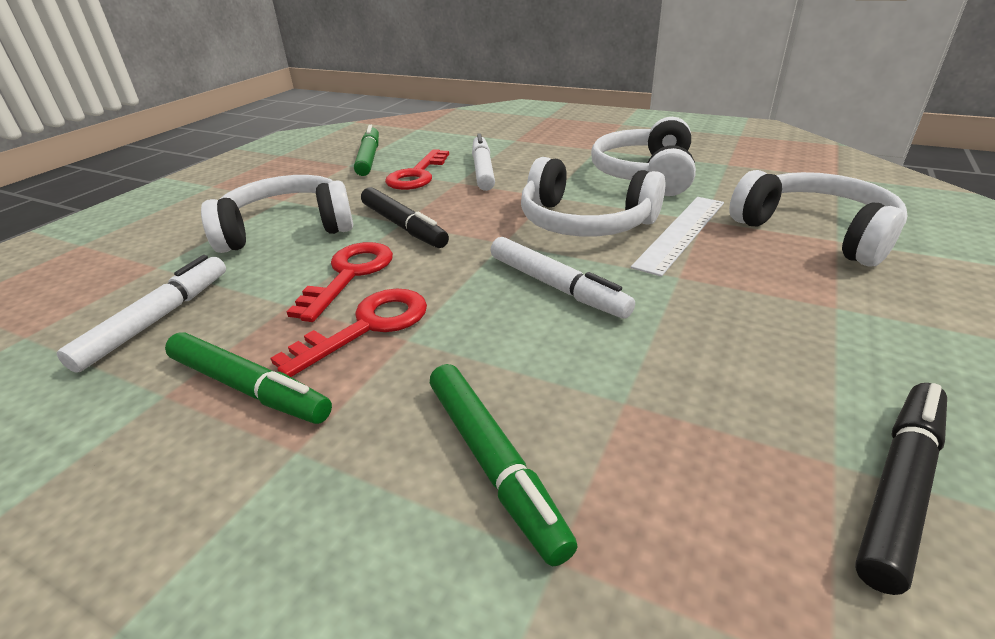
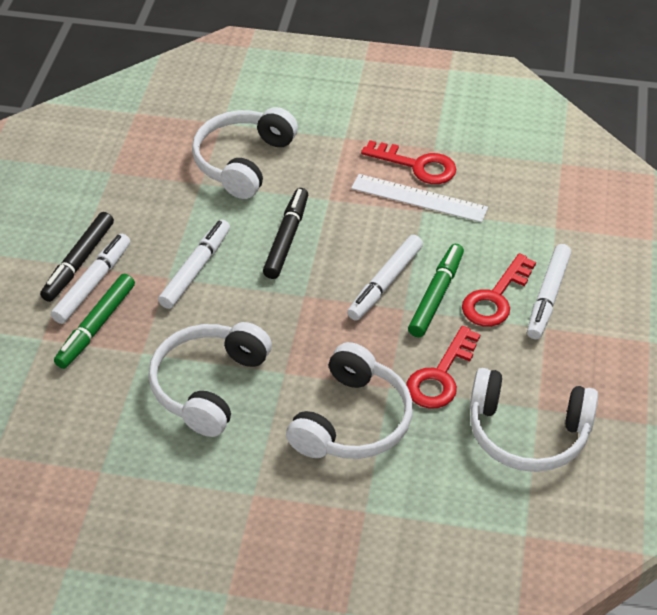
green marker: [165,332,332,424] [354,125,379,176] [430,364,578,567] = 3 -> [54,274,135,369] [408,244,464,337] = 2
white marker: [57,255,226,373] [472,133,495,191] [491,237,635,319] = 3 -> [51,234,130,324] [158,220,230,309] [347,235,423,320] [527,244,571,339] = 4

